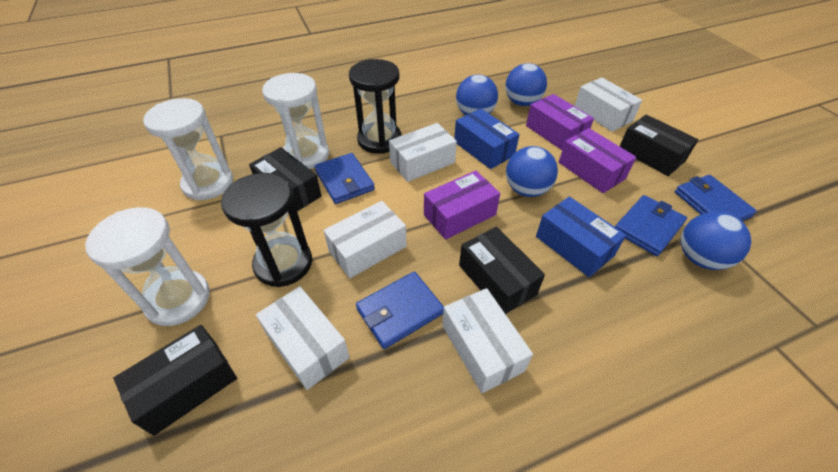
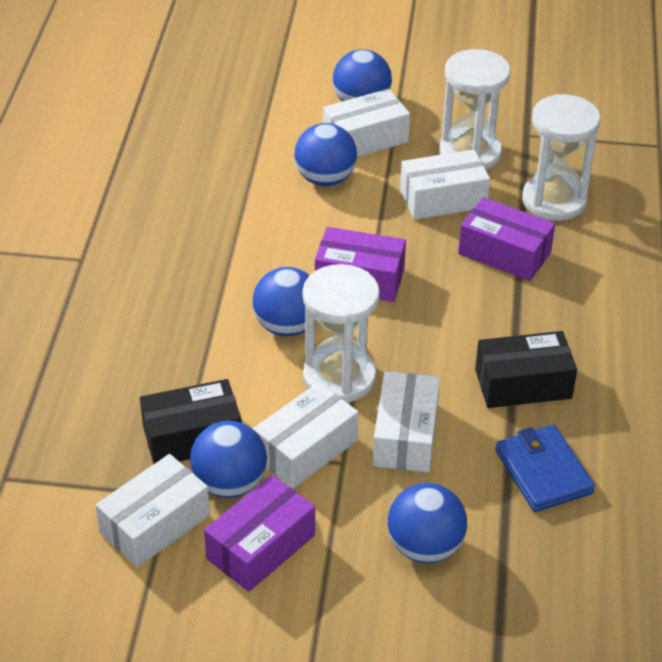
black box: [113,325,237,436] [249,147,322,214] [459,227,545,314] [620,115,698,176] = 4 -> [140,379,242,464] [475,331,577,408] = 2
black hourglass: [221,173,312,287] [349,59,402,154] = 2 -> none = 0
blue ball: [456,74,498,115] [505,63,547,106] [506,146,558,197] [681,212,751,270] = 4 -> [190,421,267,498] [252,267,316,336] [294,123,357,186] [333,49,392,101] [387,483,467,563] = 5
blue box: [454,108,520,169] [536,197,626,277] = 2 -> none = 0
blue wallet: [314,153,375,204] [356,272,444,349] [615,195,687,256] [675,175,757,221] = 4 -> [495,425,595,512] = 1

